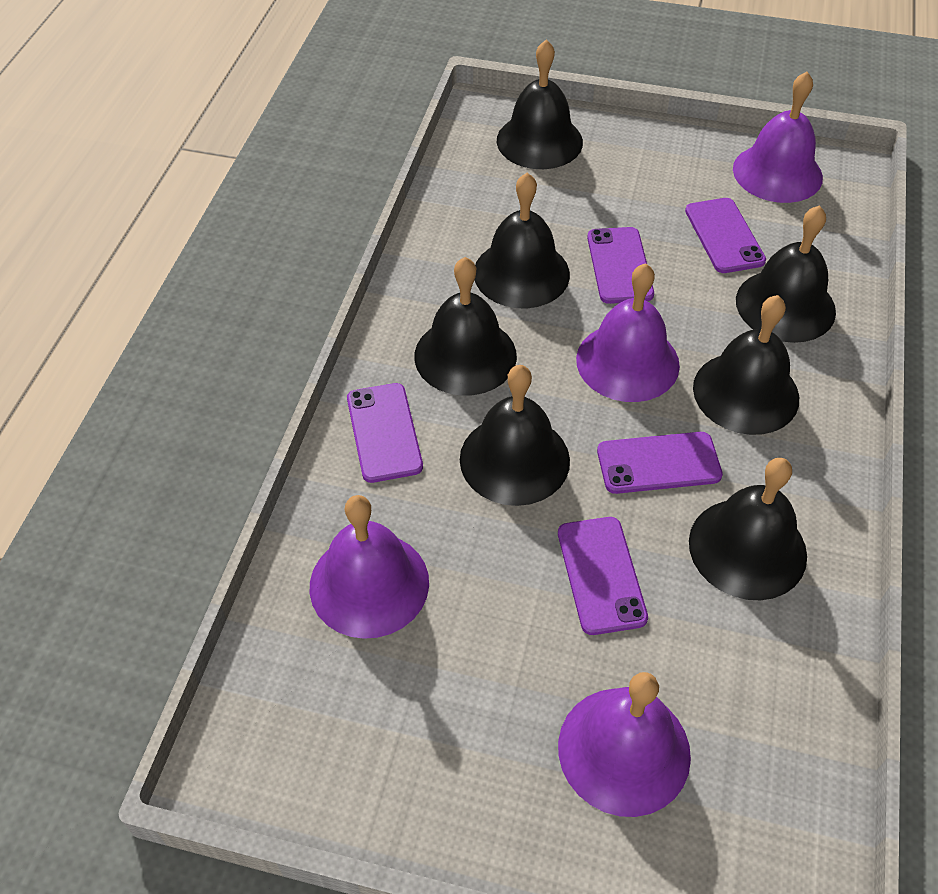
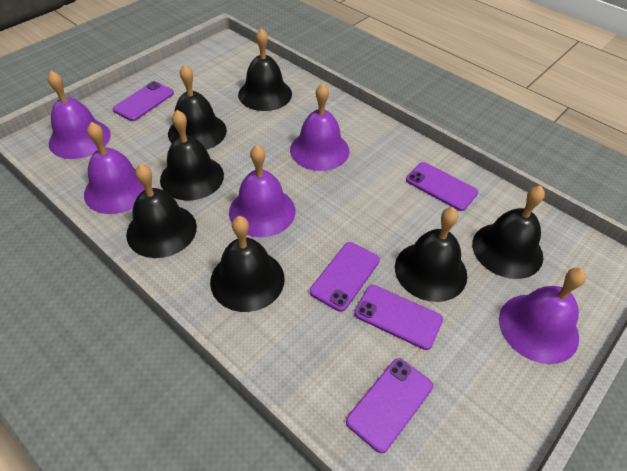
purple bell: [310,495,429,639] [558,672,691,817] [576,263,680,402] [733,72,823,203] = 4 -> [48,71,111,159] [84,122,145,214] [229,145,295,237] [290,83,349,171] [499,268,586,364] = 5

